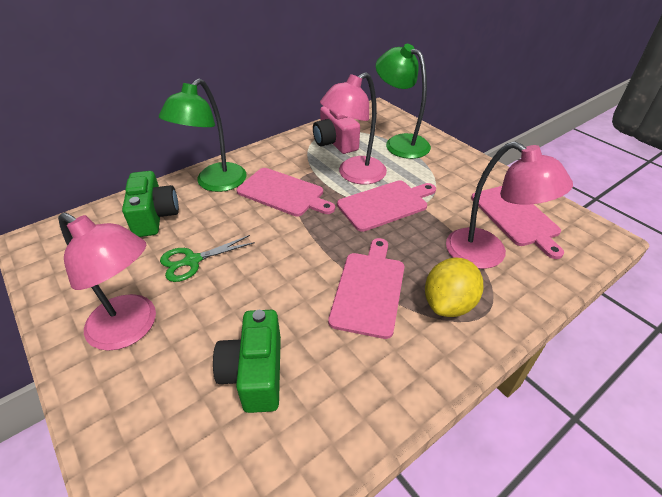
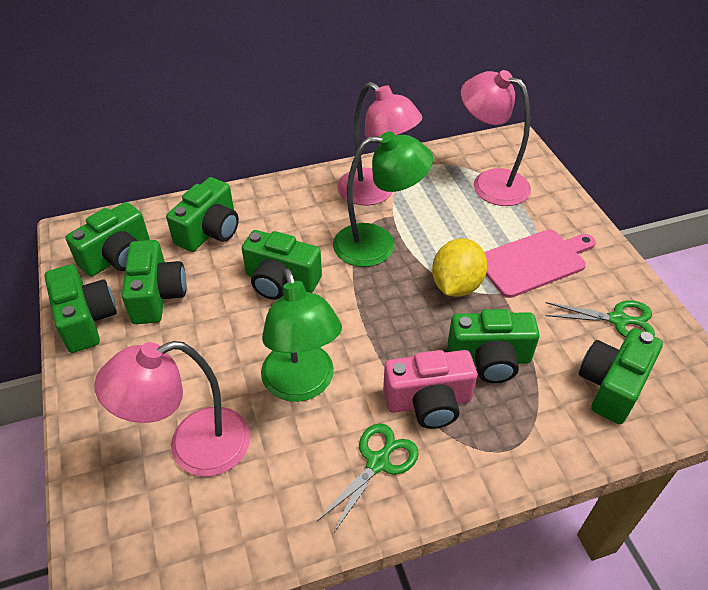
green camera: [122,171,179,237] [213,310,281,413] = 2 -> [45,264,117,353] [65,202,150,276] [122,240,186,324] [166,177,239,252] [242,230,322,300] [448,309,540,383] [579,328,663,424] = 7
green scissors: [160,235,255,282] = 1 -> [316,423,419,534] [545,300,655,338] = 2
pink cutting board: [237,168,335,216] [328,238,404,339] [337,180,436,232] [471,186,564,259] = 4 -> [484,229,596,298] = 1

